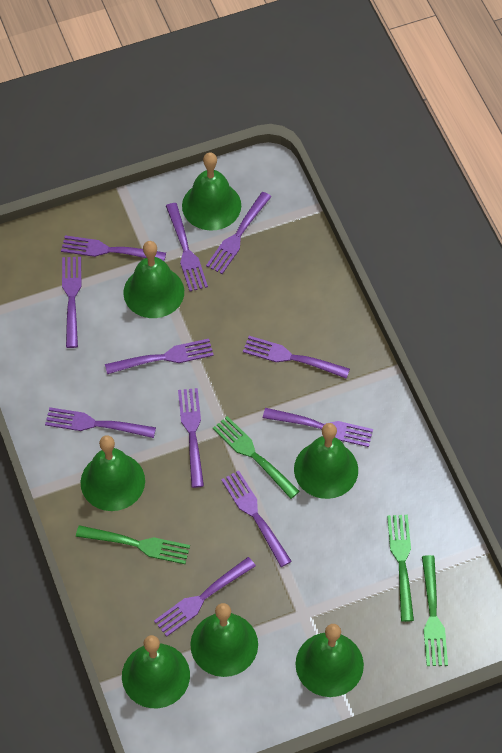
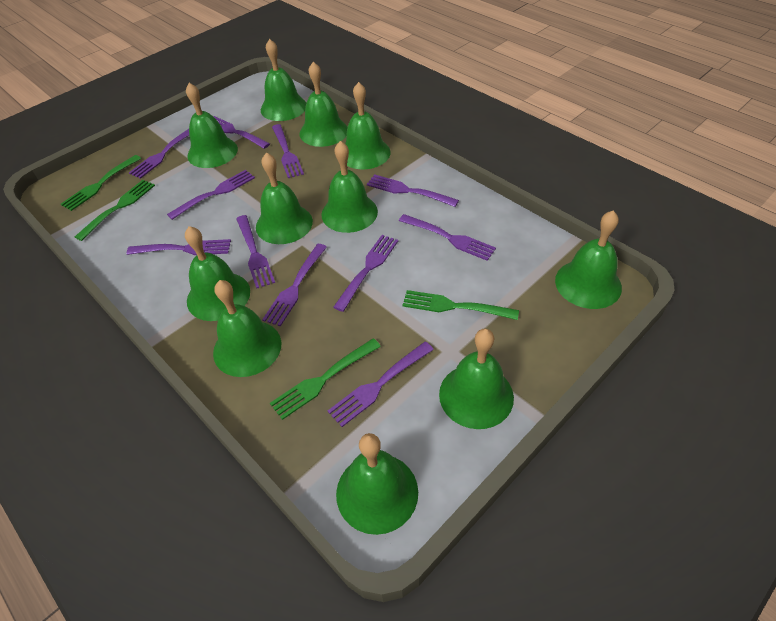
green bell: [81,435,145,511] [122,635,190,708] [123,241,184,318] [182,152,241,231] [190,603,258,677] [294,423,358,499] [295,624,364,697] = 7 -> [185,226,250,321] [186,83,238,168] [213,280,281,377] [256,152,313,244] [261,39,306,121] [300,62,347,147] [321,141,378,233] [336,433,418,535] [345,82,390,169] [439,329,514,429] [555,211,622,309] = 11

